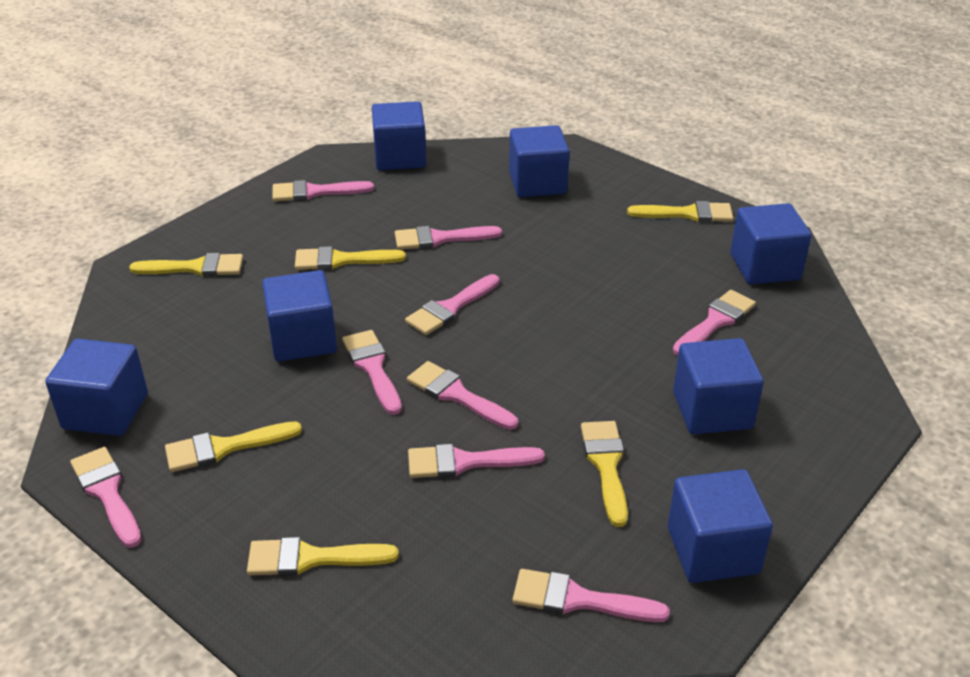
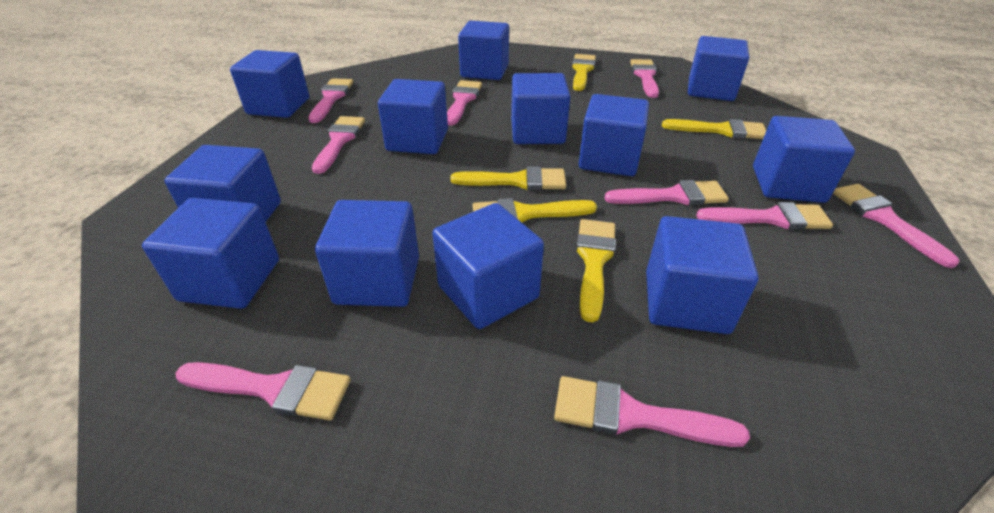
blue cube: [45,339,148,436] [262,270,337,362] [372,101,426,170] [509,125,570,197] [668,469,773,583] [673,338,764,434] [730,203,811,285] = 7 -> [142,198,279,309] [164,145,281,222] [230,50,309,118] [315,200,419,307] [378,79,448,154] [432,203,544,329] [458,21,509,80] [511,73,570,144] [579,94,649,176] [646,216,759,334] [688,36,749,101] [753,116,855,203] = 12
yellow brush: [129,253,243,277] [165,421,302,472] [247,537,399,576] [295,246,406,270] [581,421,628,527] [627,201,733,222] = 6 -> [450,166,566,190] [473,198,597,222] [572,54,596,91] [576,219,616,323] [662,119,766,139] = 5

